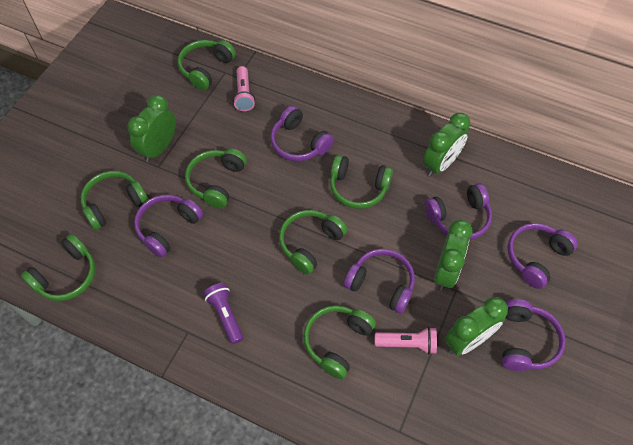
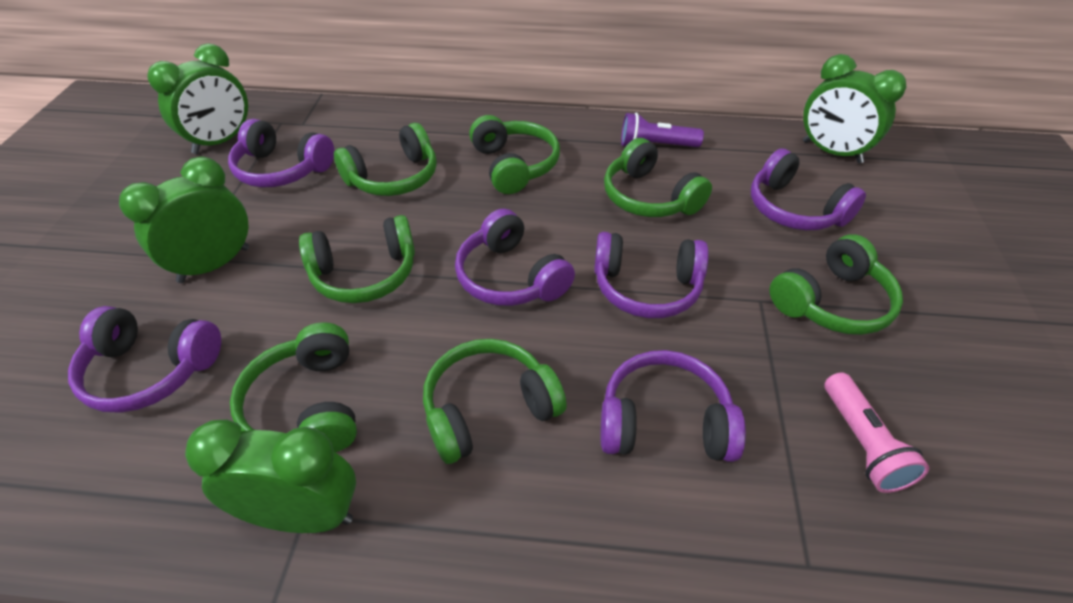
pink flashlight: [233,66,255,111] [375,327,437,354] = 2 -> [825,372,929,493] = 1

